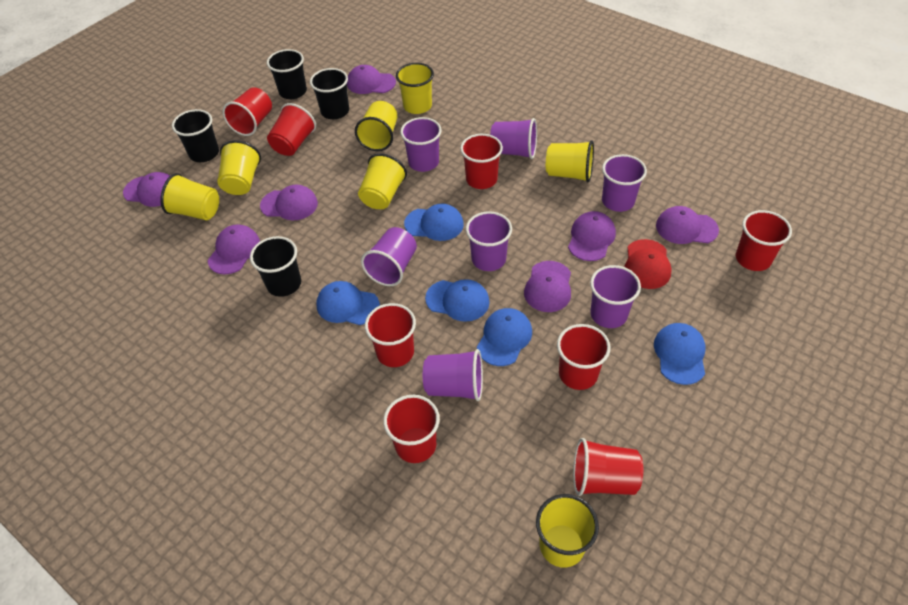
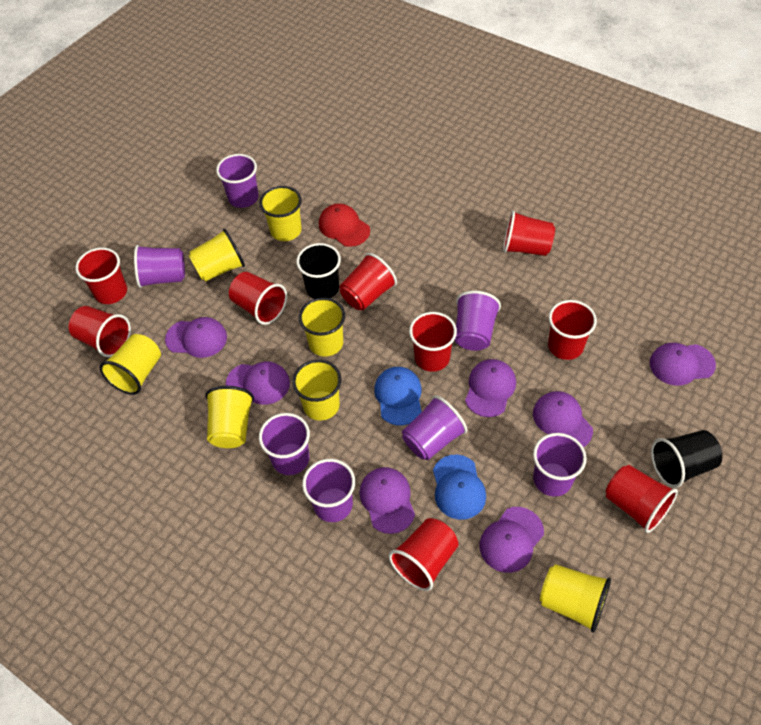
black cup: [172,109,219,162] [250,236,301,297] [267,49,307,99] [310,68,349,119] = 4 -> [296,243,341,299] [651,430,722,488] = 2
blue cap: [316,281,380,325] [404,204,464,241] [425,279,490,322] [477,308,532,366] [654,323,705,385] = 5 -> [374,367,422,425] [433,455,486,520] = 2
red cup: [222,87,272,136] [267,103,316,156] [365,303,416,367] [383,395,440,463] [460,134,503,189] [557,324,610,390] [573,438,643,496] [736,210,792,271] = 8 -> [69,306,131,357] [75,248,127,304] [229,272,287,325] [339,253,397,311] [389,518,459,591] [409,312,457,372] [503,211,555,256] [548,300,597,360] [606,465,678,533] = 9

